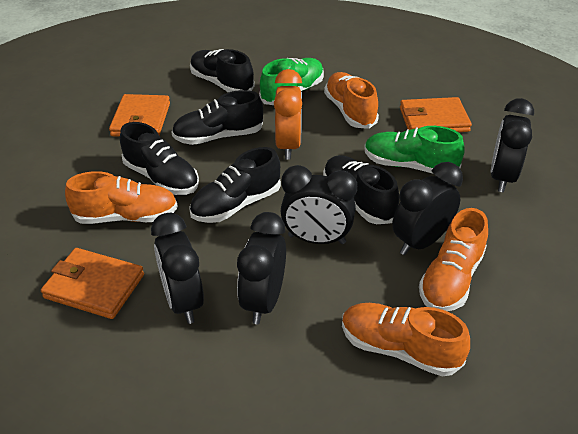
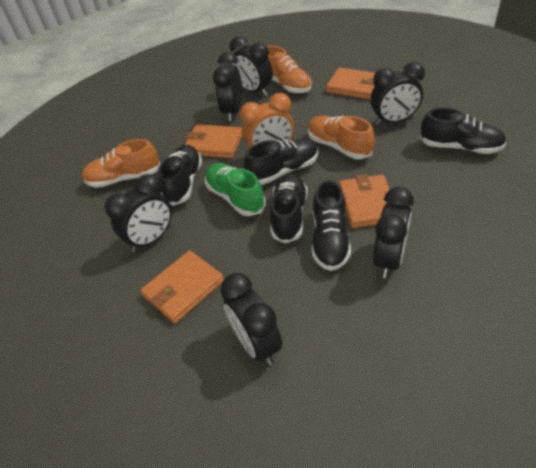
black clock: [151,213,204,324] [237,212,286,324] [280,165,357,244] [392,162,463,255] [491,98,534,193] = 5 -> [104,174,172,252] [213,52,242,121] [220,273,282,365] [230,36,273,96] [370,62,425,125] [373,187,414,278] = 6
green shoe: [259,58,324,105] [364,126,465,174] = 2 -> [205,163,266,216] = 1
orange shoe: [65,171,178,224] [324,72,379,129] [342,303,470,376] [419,208,488,311] = 4 -> [82,139,161,188] [267,46,312,93] [308,116,375,159] = 3
orange wallet: [41,248,144,319] [109,94,170,137] [400,97,472,132] = 3 -> [140,250,224,323] [185,124,242,158] [326,67,375,99] [339,174,390,228] = 4

